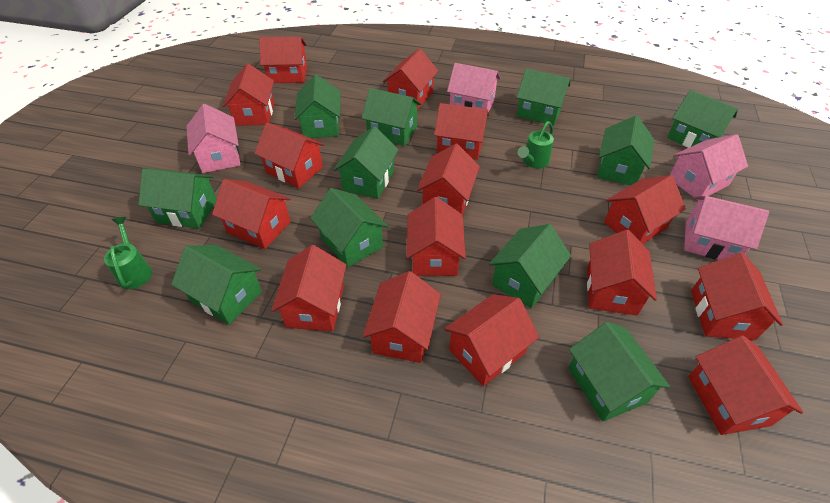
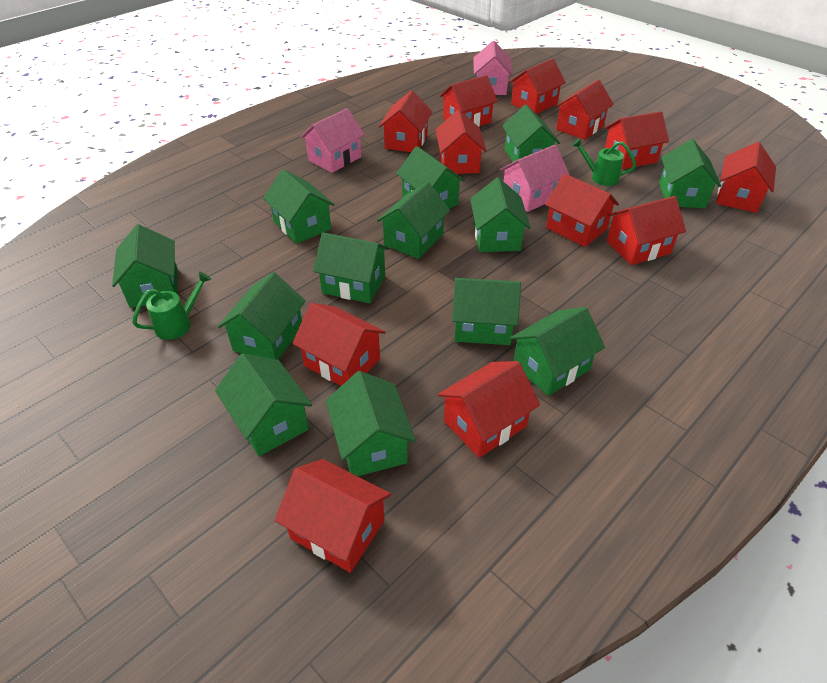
green house: [138,168,217,229] [171,245,262,325] [294,74,341,138] [310,188,388,268] [334,126,399,199] [362,88,421,146] [489,224,571,308] [516,69,570,125] [568,322,670,422] [597,116,654,186] [667,90,738,148] = 11 -> [112,224,177,308] [215,353,312,456] [218,272,306,360] [263,169,335,244] [313,232,389,303] [326,371,416,476] [377,182,450,259] [396,146,465,208] [452,278,521,345] [470,177,531,252] [502,105,560,162] [510,307,605,396] [659,139,721,208] = 13
pink house: [187,104,240,173] [447,63,500,112] [670,134,748,200] [684,196,769,260] = 4 -> [300,108,365,173] [473,41,513,95] [500,145,570,212] = 3
red house: [212,179,291,249] [223,64,274,126] [254,122,324,188] [259,37,307,83] [271,245,347,332] [363,271,441,363] [383,49,438,110] [406,197,466,276] [417,144,480,215] [434,103,489,160] [444,294,539,386] [587,230,657,316] [604,175,686,244] [688,335,803,435] [691,253,783,340] = 15 -> [275,459,391,573] [292,303,385,386] [379,90,433,152] [436,110,487,174] [438,361,540,458] [440,75,498,127] [509,58,566,114] [545,174,619,247] [555,80,614,140] [605,111,669,169] [607,196,686,265] [716,142,776,213] = 12

